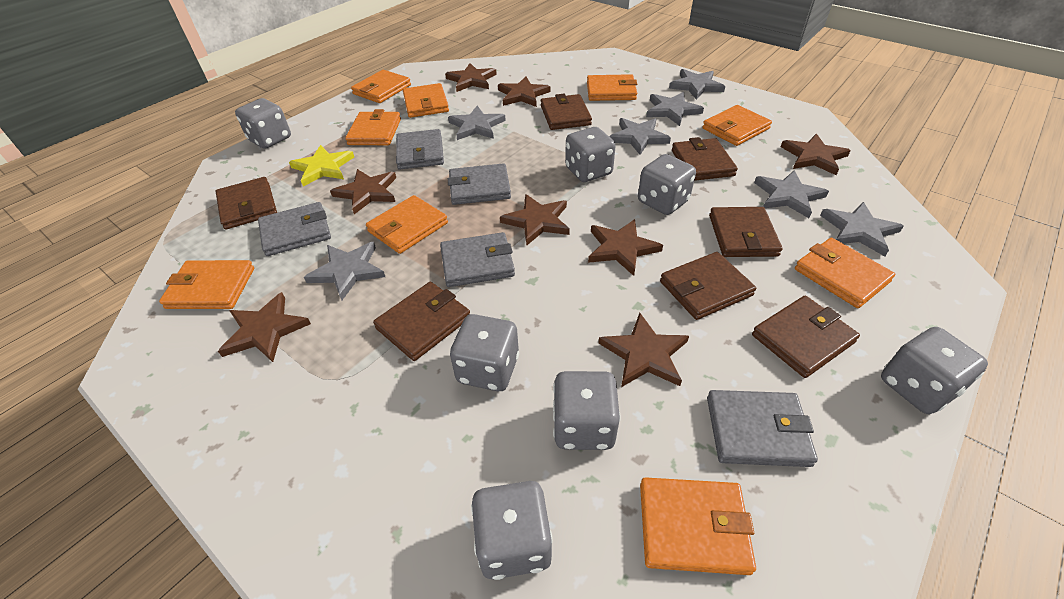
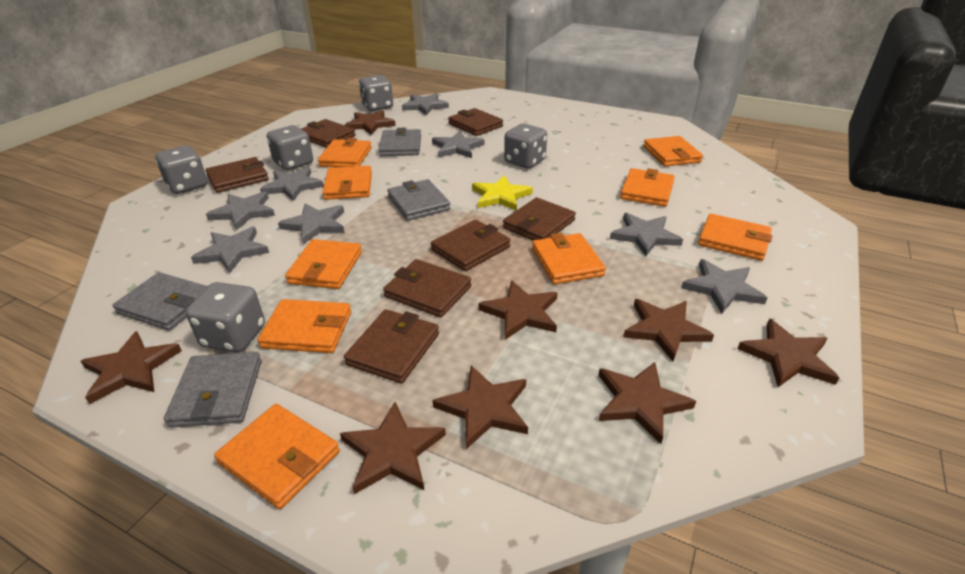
grey dice: [235,98,291,149] [450,314,519,391] [471,481,553,580] [553,371,621,450] [565,127,616,182] [638,154,696,215] [881,327,988,414] = 7 -> [155,145,207,194] [186,282,265,352] [267,125,313,170] [359,75,393,111] [504,124,547,169] = 5
grey star: [304,242,385,300] [448,106,506,140] [609,118,671,155] [646,92,704,126] [669,69,725,100] [754,170,829,218] [820,202,904,256] = 7 -> [191,227,269,273] [206,192,275,230] [260,167,324,201] [278,203,345,244] [402,93,449,115] [432,131,485,158] [610,213,683,256] [681,259,768,314] = 8
grey wallet: [258,202,331,256] [396,129,444,169] [440,232,515,287] [448,163,511,205] [707,390,818,467] = 5 -> [112,272,208,330] [164,352,262,428] [379,128,421,156] [387,179,450,221] = 4

